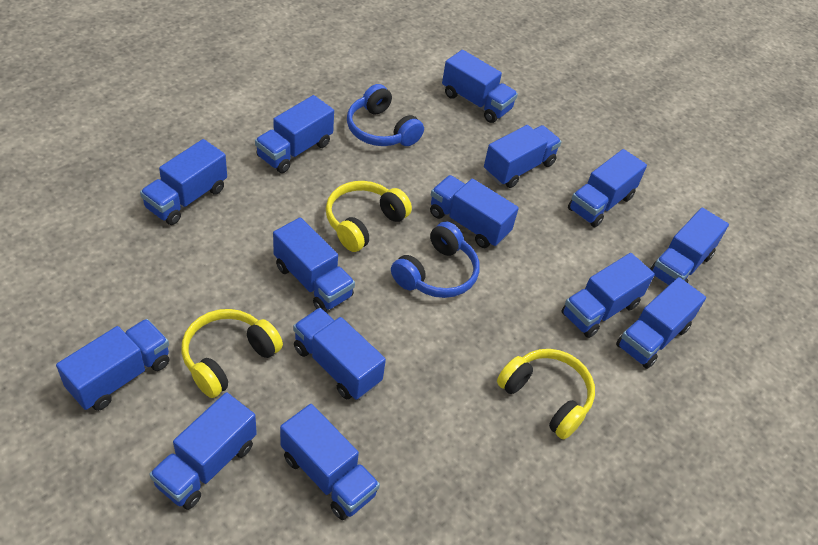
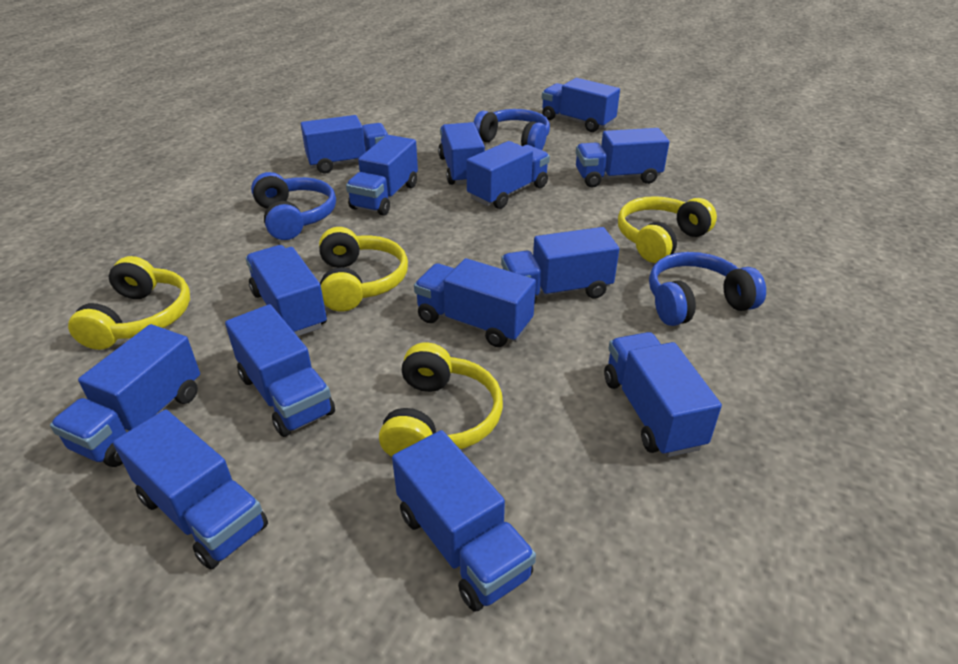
blue headphones: [347,84,424,146] [391,221,479,298] = 2 -> [251,172,336,240] [473,109,550,150] [649,252,766,326] = 3
yellow headphones: [181,309,283,398] [326,181,412,252] [497,349,595,439] = 3 -> [68,256,190,350] [319,227,408,311] [379,343,503,456] [618,196,717,263] = 4

